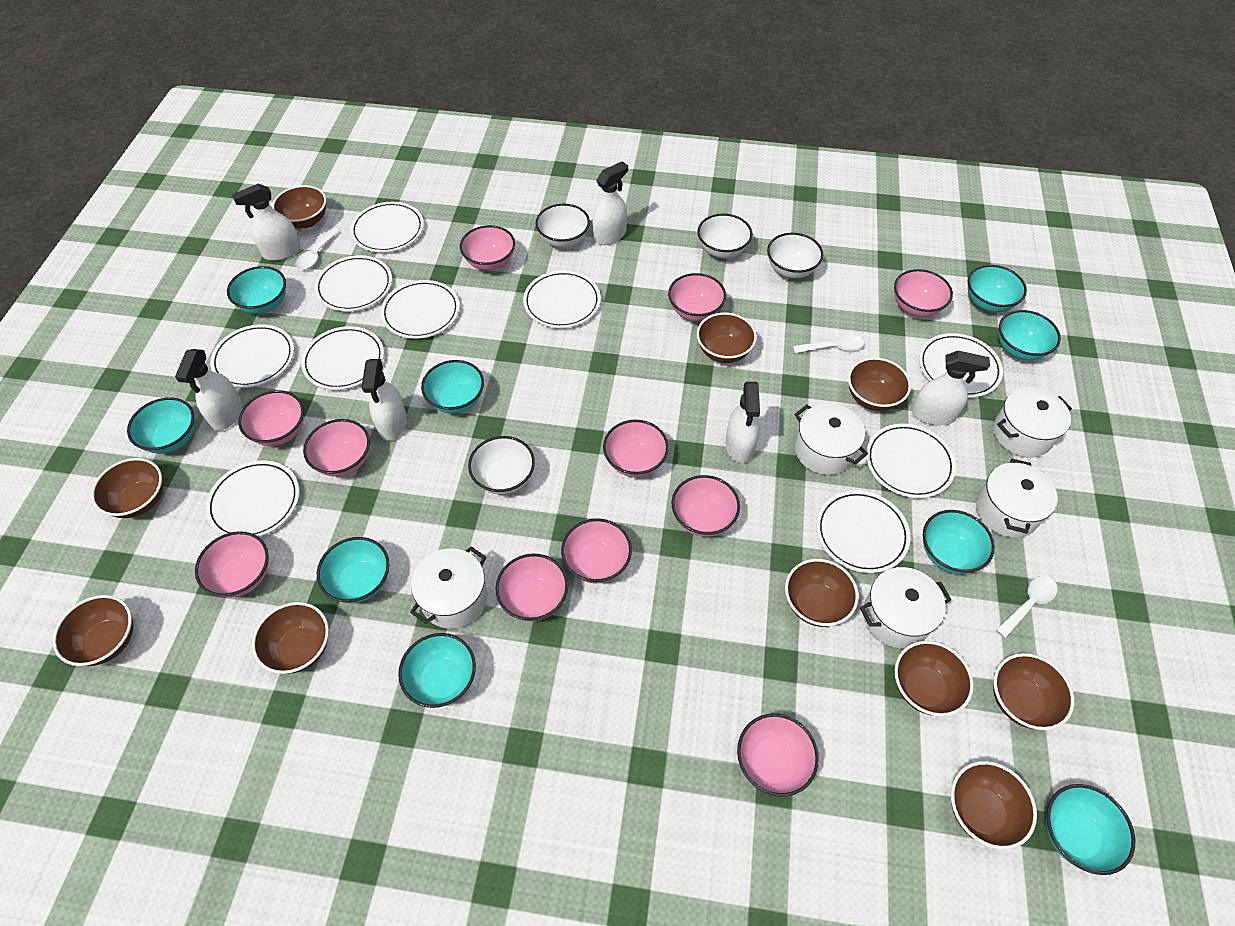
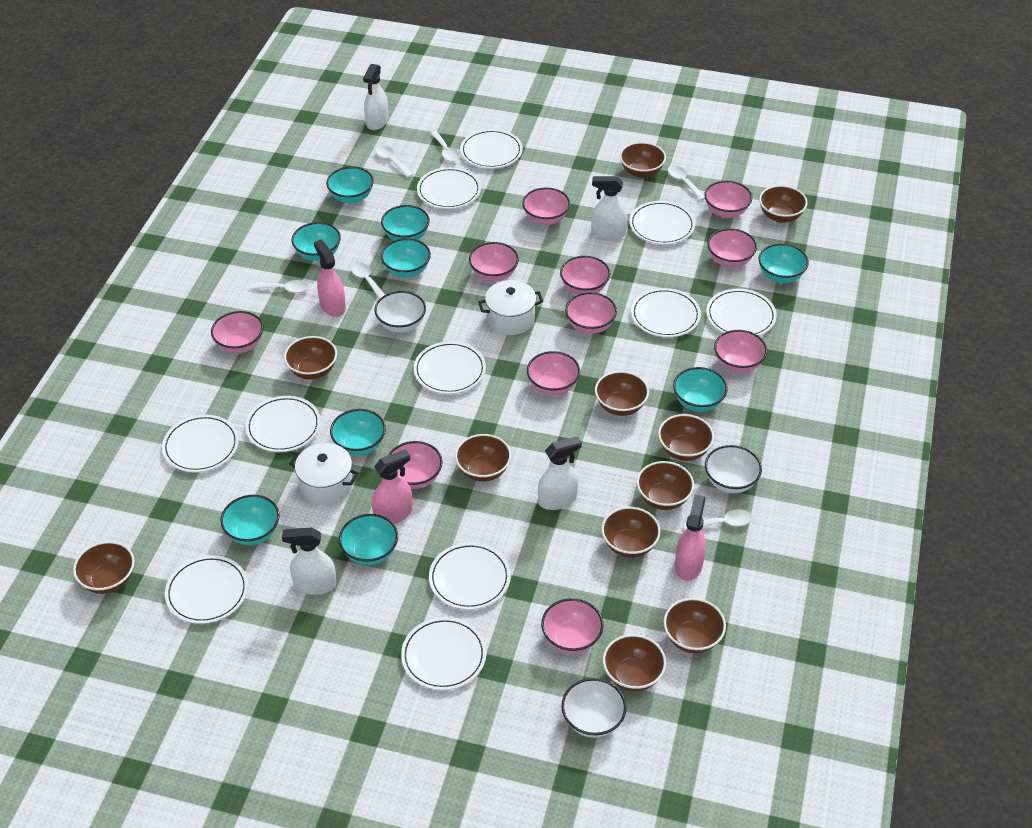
brown bowl: [53,595,133,666] [91,458,163,518] [252,602,329,674] [272,185,326,228] [697,312,757,363] [785,559,859,627] [848,357,911,411] [895,641,974,716] [951,761,1037,850] [993,653,1074,730] = 10 -> [73,541,135,594] [284,336,337,379] [455,434,511,482] [595,371,649,416] [601,507,661,558] [603,634,666,692] [620,142,666,178] [637,461,694,510] [658,414,714,461] [664,598,726,653] [759,185,808,223] = 11
pink spray bottle: none = 0 -> [314,240,346,317] [372,449,412,524] [675,494,706,581] = 3
white bowl: [468,436,535,495] [535,204,590,248] [698,214,752,258] [767,233,823,278] = 4 -> [374,291,426,333] [561,678,627,738] [705,445,762,493] = 3
white plate: [206,461,299,537] [210,324,294,388] [301,326,384,390] [315,255,392,311] [350,202,424,252] [381,280,460,339] [523,270,601,328] [816,490,911,573] [866,424,956,498] [919,333,1003,398] = 10 -> [162,415,239,473] [165,555,248,624] [245,396,321,452] [401,617,486,690] [414,341,486,394] [417,167,481,209] [429,542,511,610] [460,129,523,169] [629,201,695,245] [631,288,701,337] [706,289,777,336] = 11
white pot: [410,546,487,629] [795,403,868,475] [860,567,952,648] [976,459,1058,538] [993,387,1072,458] = 5 -> [289,443,359,506] [478,280,543,335] = 2
white spoon: [295,228,340,270] [793,334,864,353] [996,576,1058,638] = 3 -> [249,280,309,293] [351,262,385,299] [375,145,413,178] [430,131,459,162] [668,165,705,201] [683,509,752,530] = 6
white spray bottle: [175,349,242,431] [232,184,301,261] [361,359,407,440] [592,161,628,245] [726,382,760,463] [912,351,990,425] = 6 -> [282,527,336,595] [363,64,388,130] [538,436,582,510] [591,176,628,240] = 4

